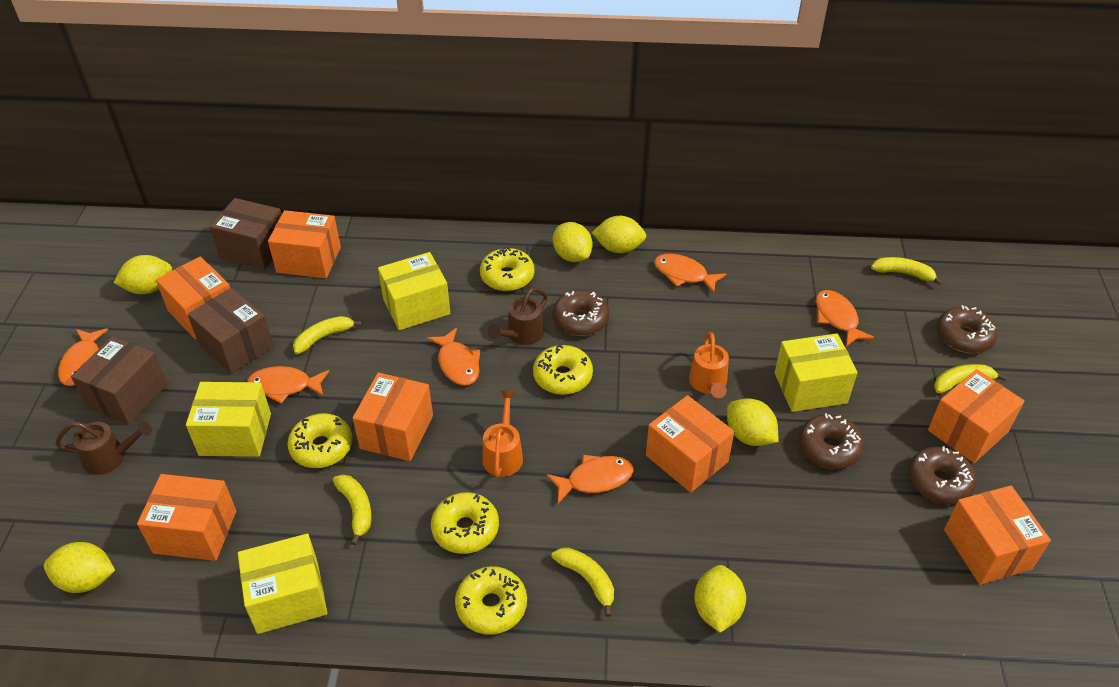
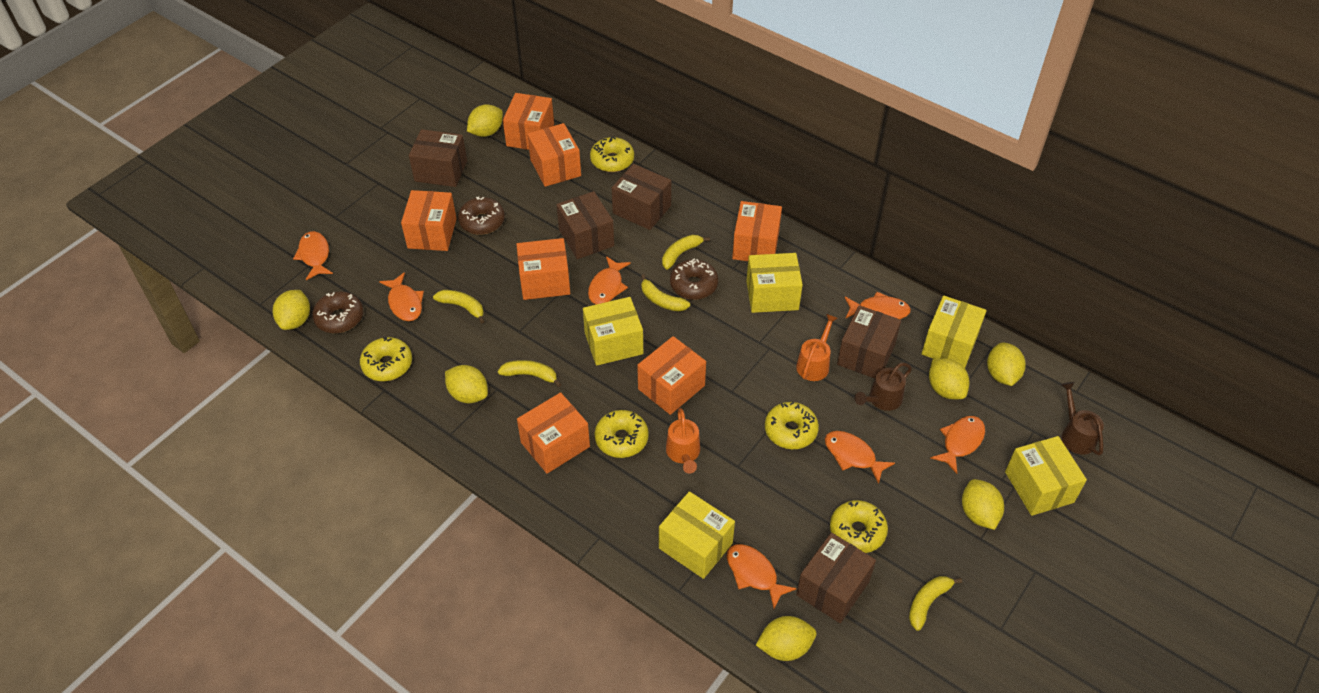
brown box: [71,336,168,425] [188,288,274,374] [210,198,282,270] = 3 -> [409,129,467,187] [557,191,614,259] [612,164,671,230] [796,532,876,623] [837,305,901,378] = 5
brown donut: [552,290,610,336] [799,414,864,469] [908,446,977,504] [937,305,998,353] = 4 -> [312,291,363,333] [458,196,505,235] [670,258,718,300] = 3
orange fish: [58,328,108,386] [247,366,329,404] [427,328,481,386] [546,455,634,504] [654,254,726,293] [816,290,875,347] = 6 -> [293,231,333,280] [379,272,424,321] [588,256,631,304] [727,544,797,609] [825,431,895,484] [845,292,911,319] [931,416,985,474] = 7
yellow box: [186,382,271,457] [238,534,327,634] [378,252,451,330] [775,333,858,412] = 4 -> [583,297,643,366] [659,491,735,579] [746,253,803,313] [922,295,987,368] [1005,436,1087,516] = 5
yellow lemon: [44,542,115,593] [114,255,172,294] [553,222,593,262] [592,216,646,253] [694,565,746,633] [727,399,778,446] = 6 -> [273,290,310,330] [445,365,488,403] [467,104,503,137] [756,616,816,661] [929,358,969,399] [962,479,1004,530] [987,342,1026,386] = 7

